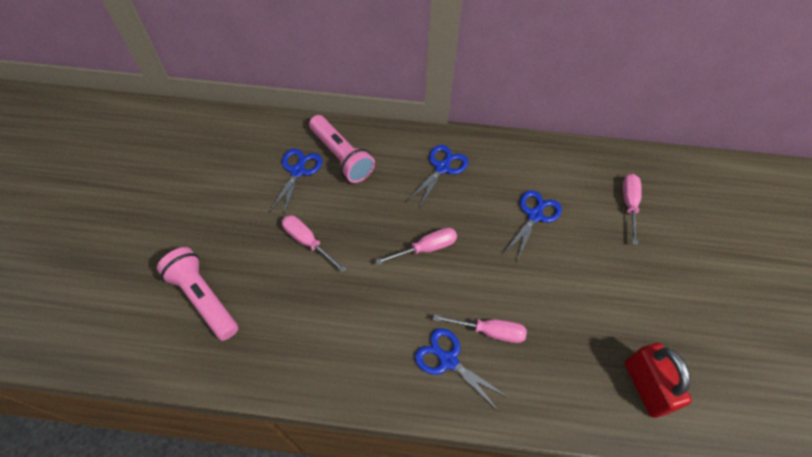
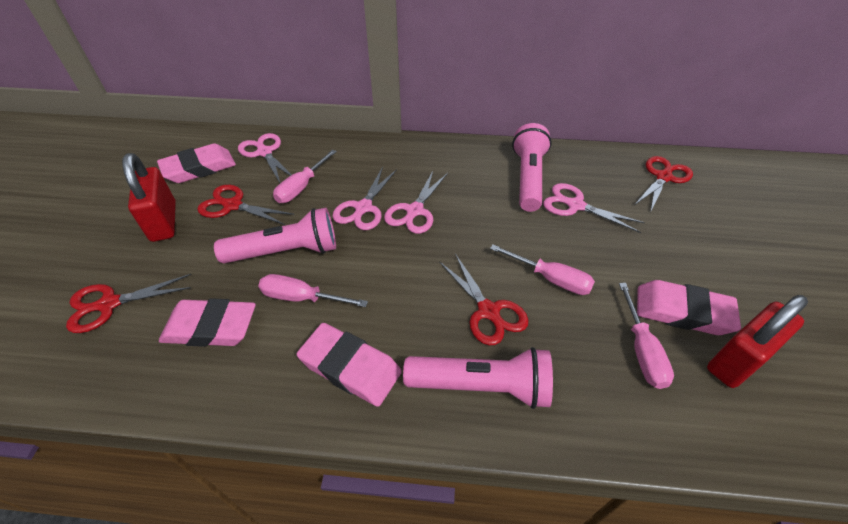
blue scissors: [269,148,322,216] [406,145,468,208] [415,328,509,410] [503,190,562,261] = 4 -> none = 0
pink eraser: none = 0 -> [157,143,236,183] [159,298,256,347] [297,323,402,407] [637,280,741,335] = 4
pink flashlight: [157,247,238,341] [309,115,375,183] = 2 -> [214,208,336,264] [403,347,553,409] [512,123,552,212] = 3
pink scissors: none = 0 -> [238,133,291,183] [332,167,397,230] [384,171,448,234] [543,183,645,233] = 4
red padlock: [625,343,692,418] = 1 -> [122,153,176,242] [707,295,808,388] = 2
red scissors: none = 0 -> [66,274,191,333] [197,185,294,225] [439,254,528,346] [634,156,693,213] = 4

